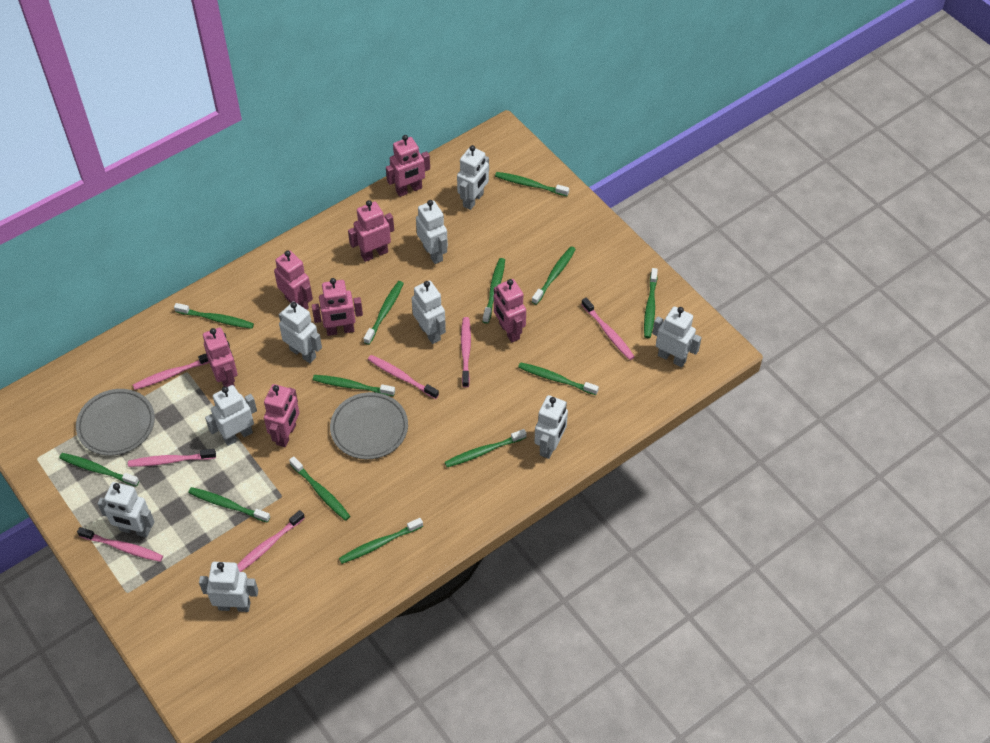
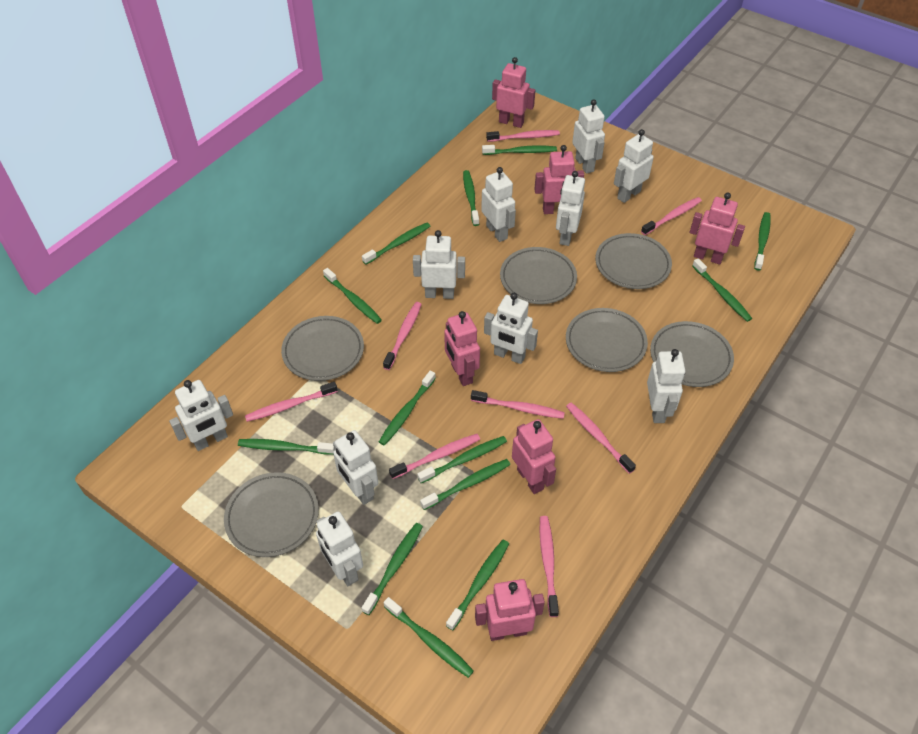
grey plate: [76,389,155,456] [330,392,408,459] = 2 -> [224,472,319,557] [281,316,364,381] [500,247,577,304] [566,308,648,372] [595,233,672,289] [650,321,734,387] = 6
pink robot: [203,328,238,387] [264,384,300,447] [274,250,313,310] [312,278,363,336] [348,200,394,262] [386,135,430,197] [494,279,526,342] = 7 -> [444,311,480,386] [475,579,545,641] [492,57,535,128] [512,419,556,494] [534,145,584,214] [690,193,745,264] = 6
pink toothbrush: [77,527,163,562] [128,449,216,467] [133,354,209,390] [237,510,305,572] [368,355,439,399] [461,317,471,388] [581,298,635,360] = 7 -> [245,382,338,422] [383,302,422,370] [389,434,480,479] [471,390,565,419] [486,130,560,142] [540,516,559,617] [566,402,636,474] [641,197,702,235] = 8
white robot: [97,482,155,538] [199,562,258,612] [205,385,257,446] [279,302,322,363] [412,280,446,344] [416,200,448,264] [457,145,489,210] [534,395,568,459] [652,307,702,367] = 9 -> [169,380,233,451] [316,511,363,586] [333,430,378,505] [413,230,465,299] [481,167,516,242] [484,293,538,364] [556,171,585,246] [572,99,605,174] [614,129,654,203] [647,349,685,423] = 10

